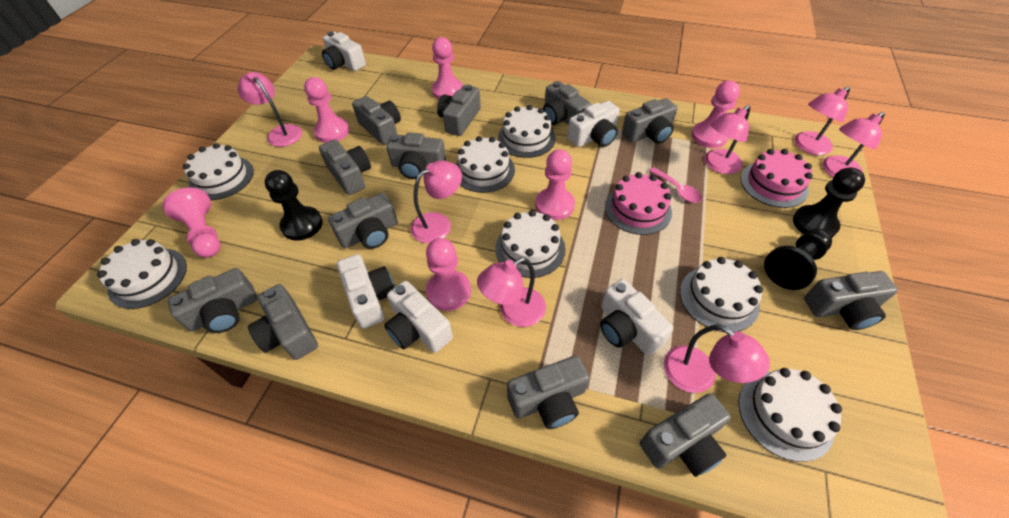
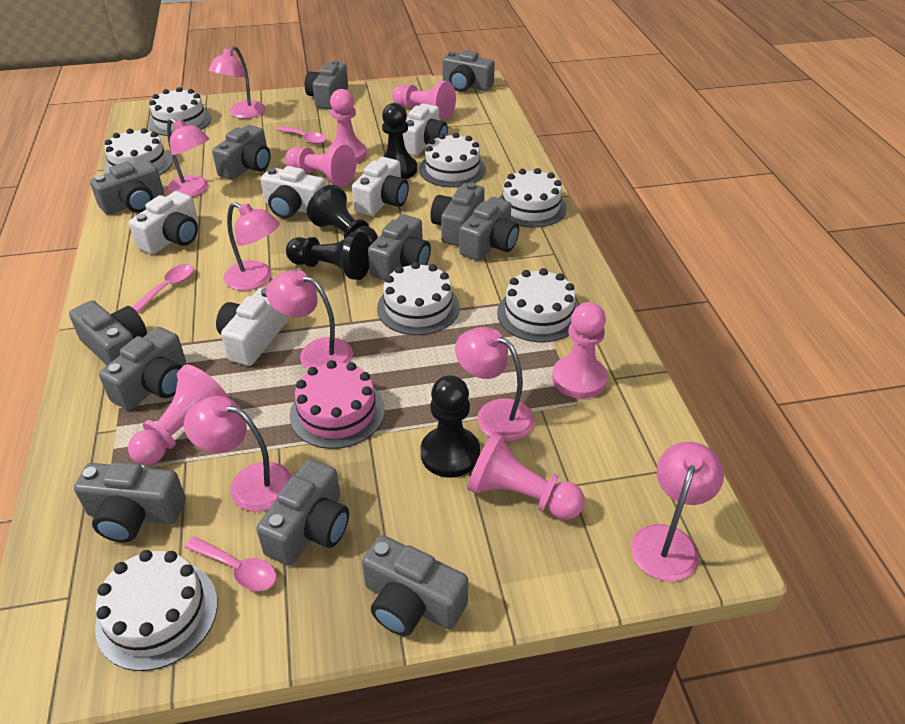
black pawn: [265,170,323,241] [764,229,832,290] [793,167,865,237] = 3 -> [286,231,370,280] [307,185,378,245] [382,103,417,179] [421,375,480,478] = 4
pink cake: [605,172,672,235] [741,149,813,208] = 2 -> [290,360,385,449] = 1
pink spoon: [649,167,702,203] = 1 -> [132,264,194,312] [185,537,277,591] [276,126,327,144] = 3

